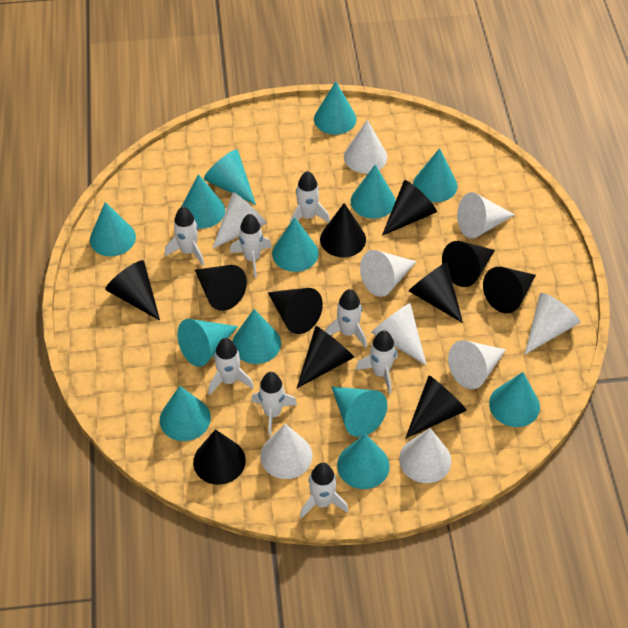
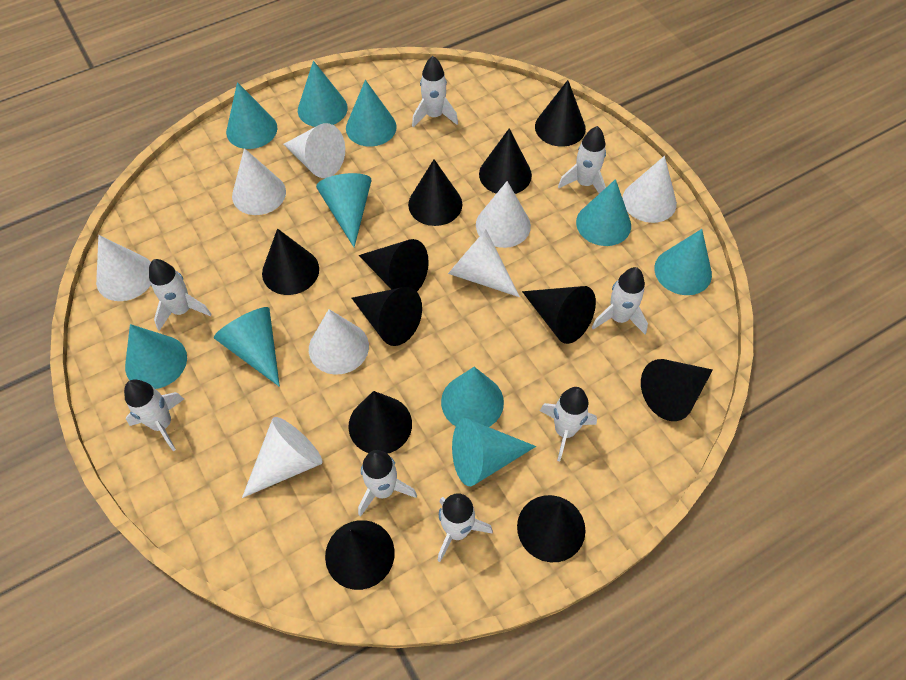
turquoise cone: [90,202,136,257] [160,386,211,441] [177,319,238,367] [181,174,225,229] [204,150,256,205] [232,309,281,364] [272,217,319,272] [314,82,357,135] [331,387,387,437] [337,434,390,489] [351,164,395,219] [413,148,457,202] [489,372,540,427] = 13 -> [125,324,187,389] [214,307,280,387] [226,82,277,149] [298,61,348,127] [316,173,371,247] [346,80,397,147] [441,367,504,427] [452,418,536,486] [576,179,631,246] [654,229,712,295] = 10
white cone: [212,192,267,249] [260,424,312,479] [344,120,387,173] [360,250,417,297] [371,303,427,365] [399,428,451,483] [448,340,506,389] [457,192,515,239] [525,293,580,354] = 9 -> [96,235,151,301] [232,148,286,215] [242,417,323,498] [284,123,345,178] [309,309,369,375] [448,230,520,297] [476,181,531,248] [623,156,677,223] = 8

